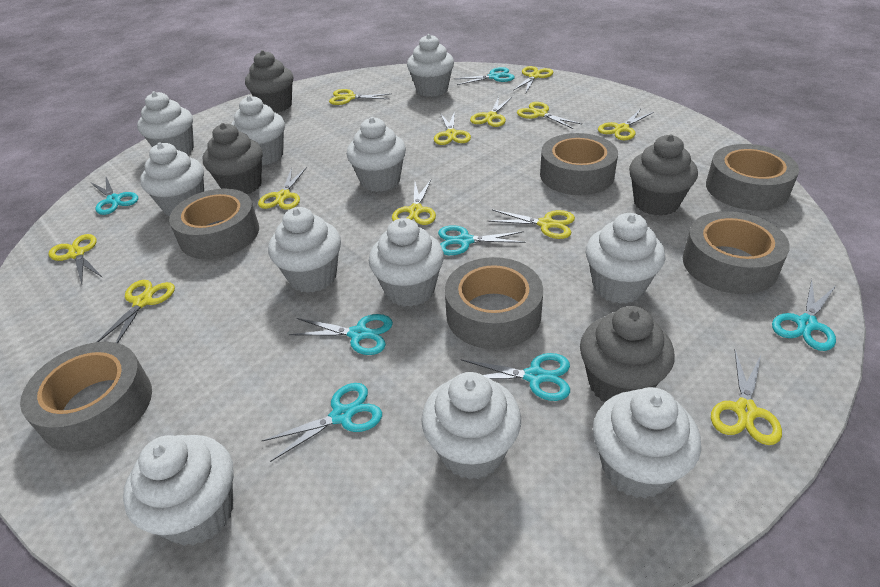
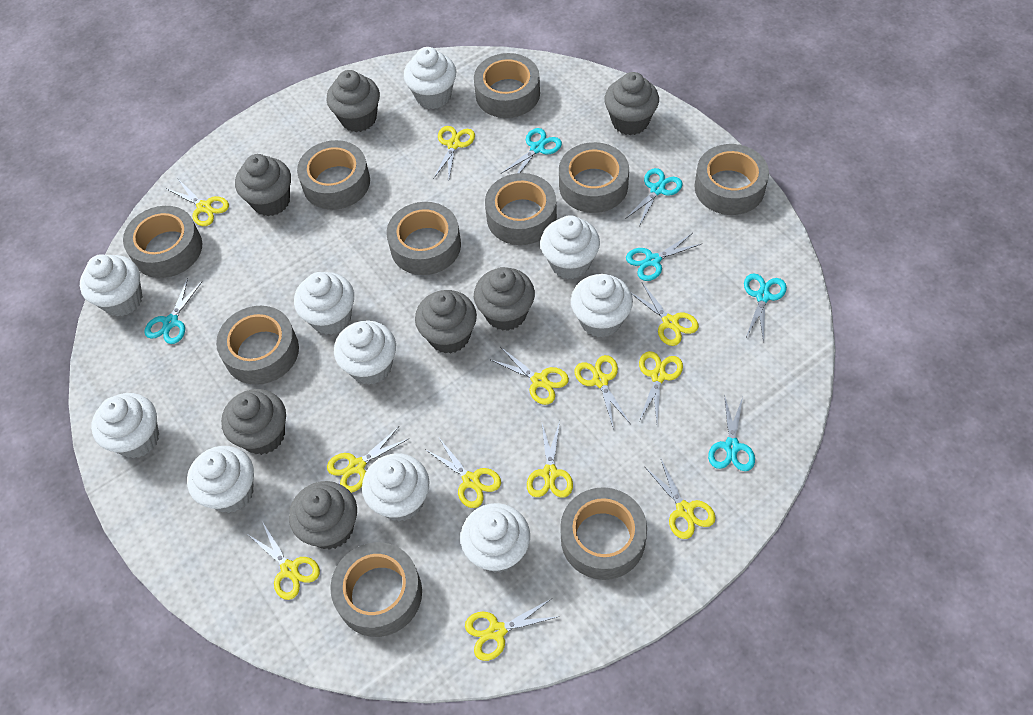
grey cupcake: [203,123,263,194] [245,50,293,113] [580,306,674,402] [629,134,698,216] = 4 -> [221,389,286,455] [235,154,291,216] [289,481,357,550] [326,70,380,132] [415,290,477,354] [474,267,535,331] [604,72,659,135] = 7
grey tape: [20,342,152,452] [169,189,259,259] [445,257,543,349] [540,133,618,195] [683,211,790,294] [706,144,799,211] = 6 -> [123,206,202,278] [216,306,299,385] [297,140,370,210] [330,542,422,637] [387,202,461,275] [474,53,540,118] [485,173,557,245] [559,142,629,213] [560,487,647,580] [694,144,769,215] = 10
turquoise scissors: [90,177,138,215] [262,383,382,462] [289,314,393,355] [438,225,526,255] [455,67,515,85] [461,353,570,401] [772,279,836,351] = 7 -> [144,278,202,344] [502,128,562,173] [625,168,683,226] [626,234,701,281] [708,394,755,471] [744,273,787,342] = 6
white cupcake: [123,435,234,546] [137,91,194,155] [140,142,204,217] [231,96,285,165] [268,207,341,293] [347,117,406,192] [369,218,444,307] [407,34,454,97] [421,372,521,480] [586,213,665,304] [593,387,701,499] = 11 -> [80,254,143,316] [91,393,159,458] [187,446,254,513] [294,272,354,335] [334,321,396,385] [362,453,430,521] [404,47,456,109] [460,503,530,573] [540,215,600,279] [571,274,633,338] = 10

